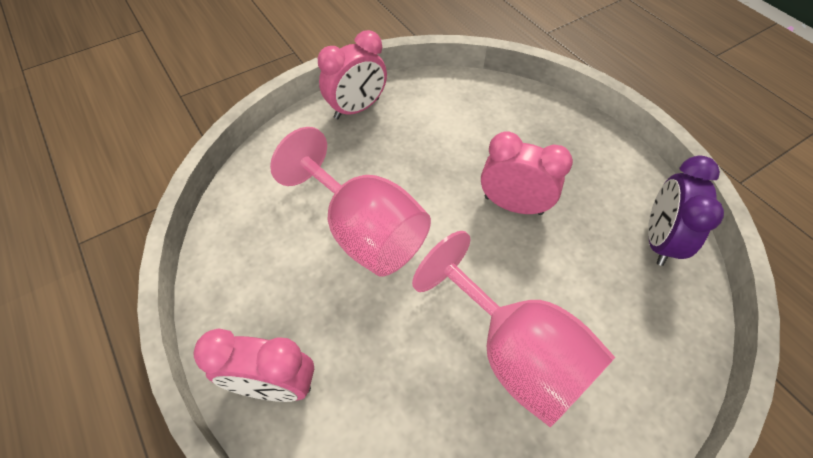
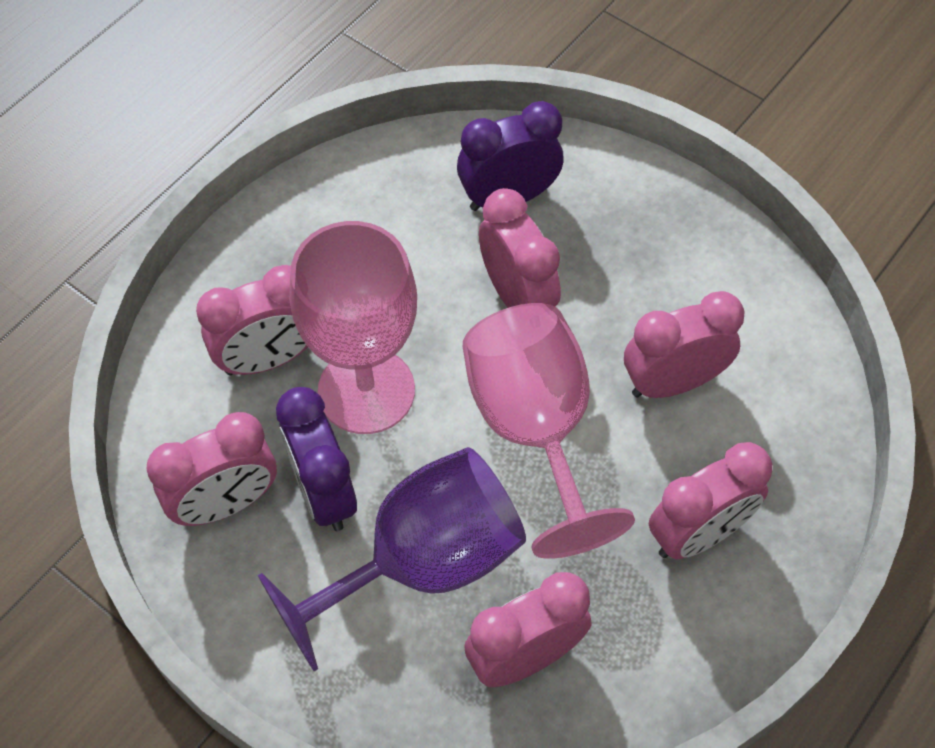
pink clock: [194,328,314,402] [318,30,387,119] [481,131,573,215] = 3 -> [147,412,277,526] [196,265,308,375] [464,572,591,687] [479,188,561,308] [624,291,744,398] [649,442,772,559] = 6
purple clock: [648,155,724,266] = 1 -> [276,387,357,531] [457,101,563,211] = 2
purple goblet: none = 0 -> [258,447,526,671] = 1

